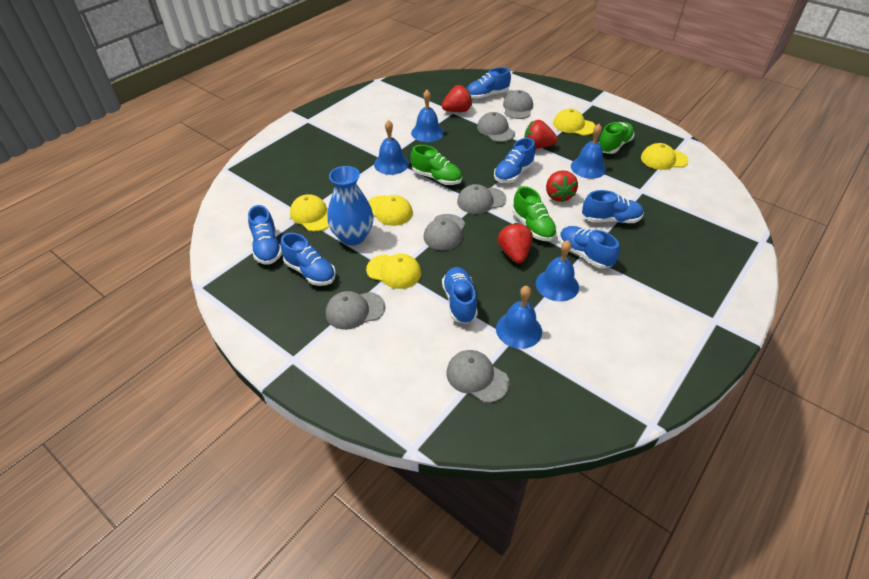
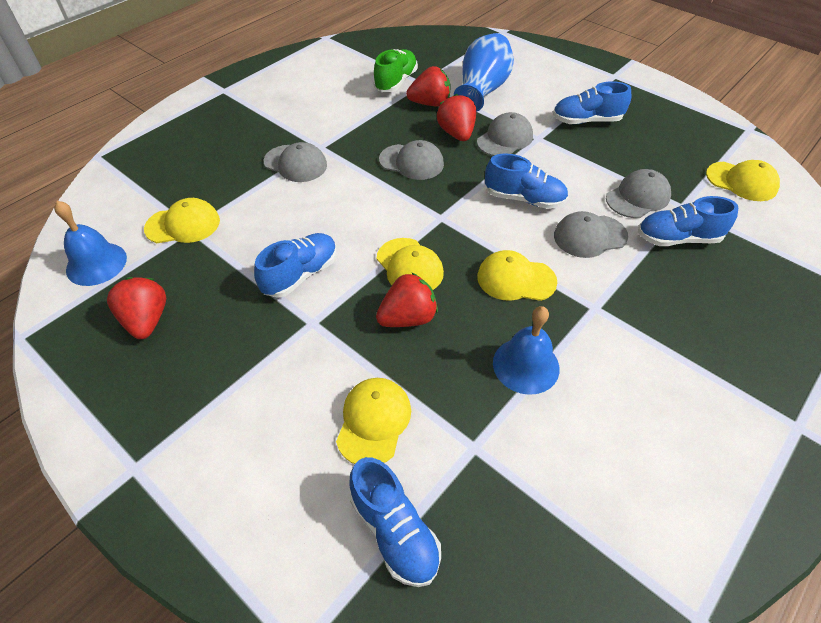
blue bell: [374,120,409,175] [411,90,444,142] [496,286,542,349] [535,240,579,301] [571,124,606,179] = 5 -> [54,201,127,286] [493,306,559,395] = 2
blue shoe: [248,205,282,265] [280,233,336,286] [442,267,478,324] [467,67,511,99] [494,138,535,183] [559,226,620,269] [582,190,644,223] = 7 -> [254,233,337,298] [349,457,441,587] [485,154,568,209] [553,81,631,124] [638,196,738,246] = 5
green shoe: [411,145,462,185] [512,186,557,241] [598,122,634,154] = 3 -> [373,49,418,92] = 1
grey cap: [326,291,385,330] [424,214,465,250] [446,350,509,403] [457,184,506,214] [477,112,515,142] [503,90,533,119] = 6 -> [264,142,327,182] [379,140,444,180] [477,112,533,156] [554,211,628,258] [606,169,671,218] = 5

